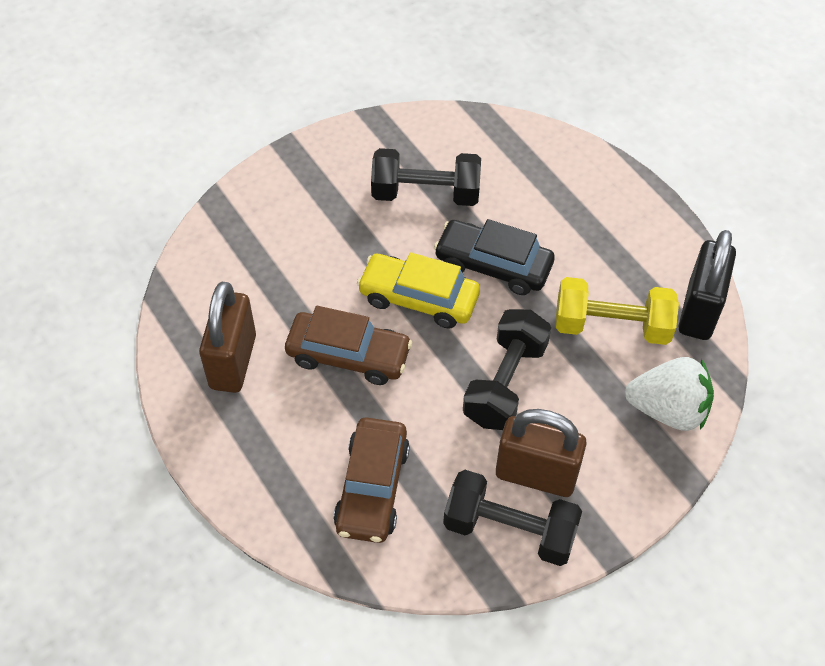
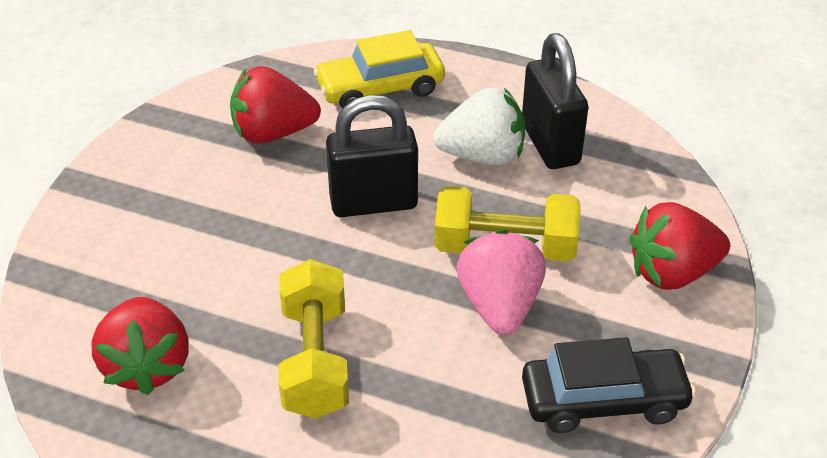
black dumbbell: [371,148,481,206] [443,470,582,566] [463,309,551,430] = 3 -> none = 0
black padlock: [679,230,736,340] = 1 -> [326,95,418,217] [522,33,589,169] = 2
brown car: [285,306,412,385] [333,417,410,543] = 2 -> none = 0
brown padlock: [199,282,256,393] [496,409,587,497] = 2 -> none = 0
pink strawberry: none = 0 -> [456,229,546,335] = 1
red strawberry: none = 0 -> [92,297,189,395] [230,66,321,144] [629,202,730,289] = 3
yellow dumbbell: [556,277,679,345] = 1 -> [278,259,349,419] [435,186,581,261] = 2

